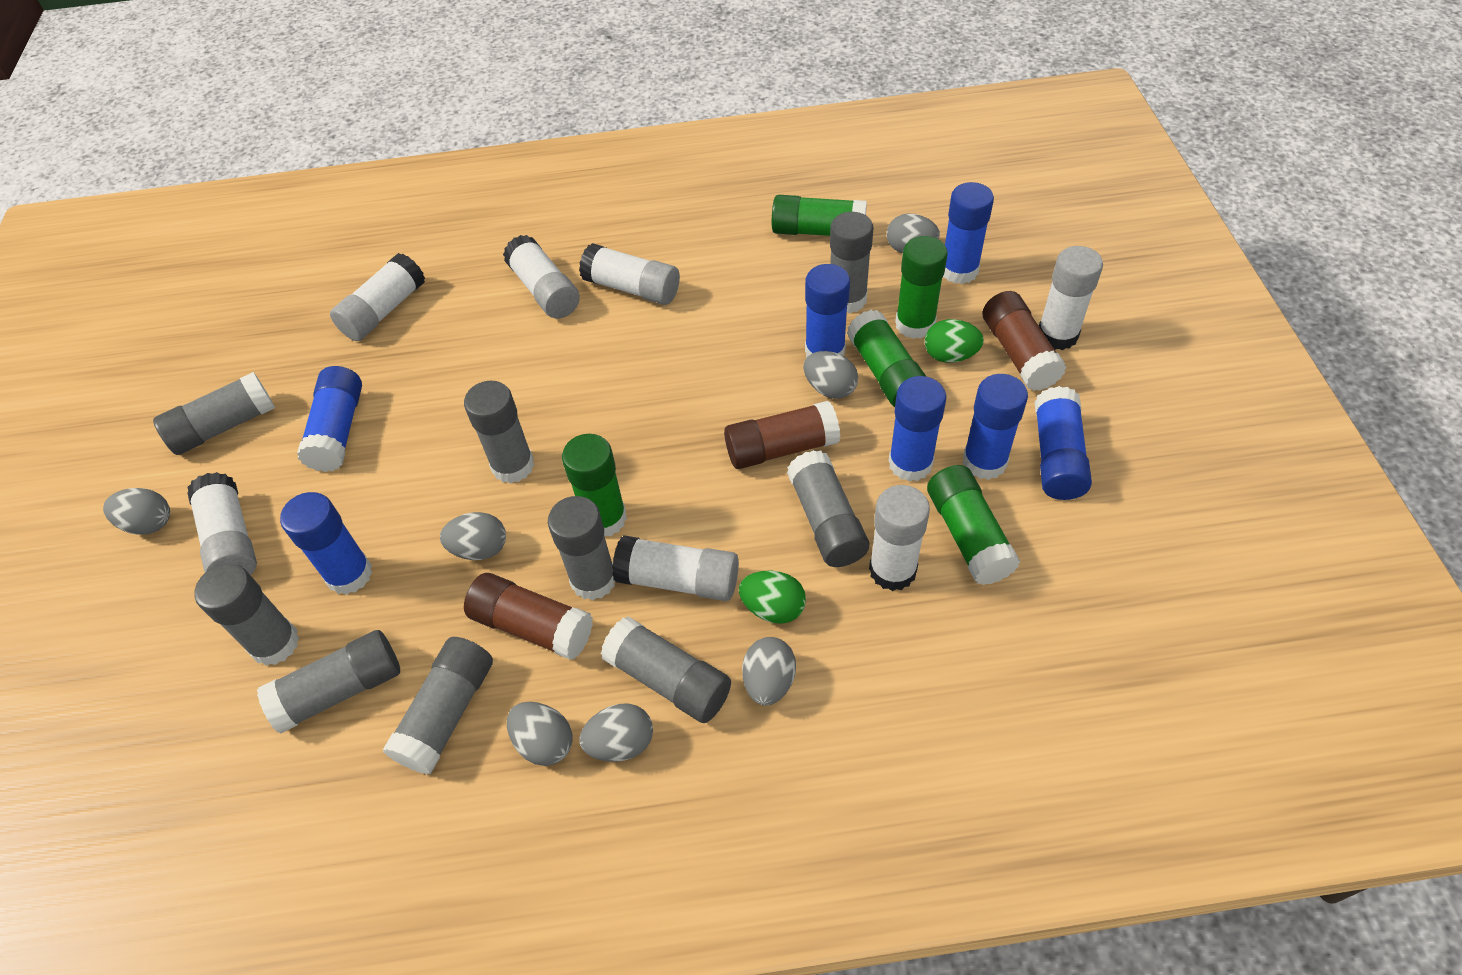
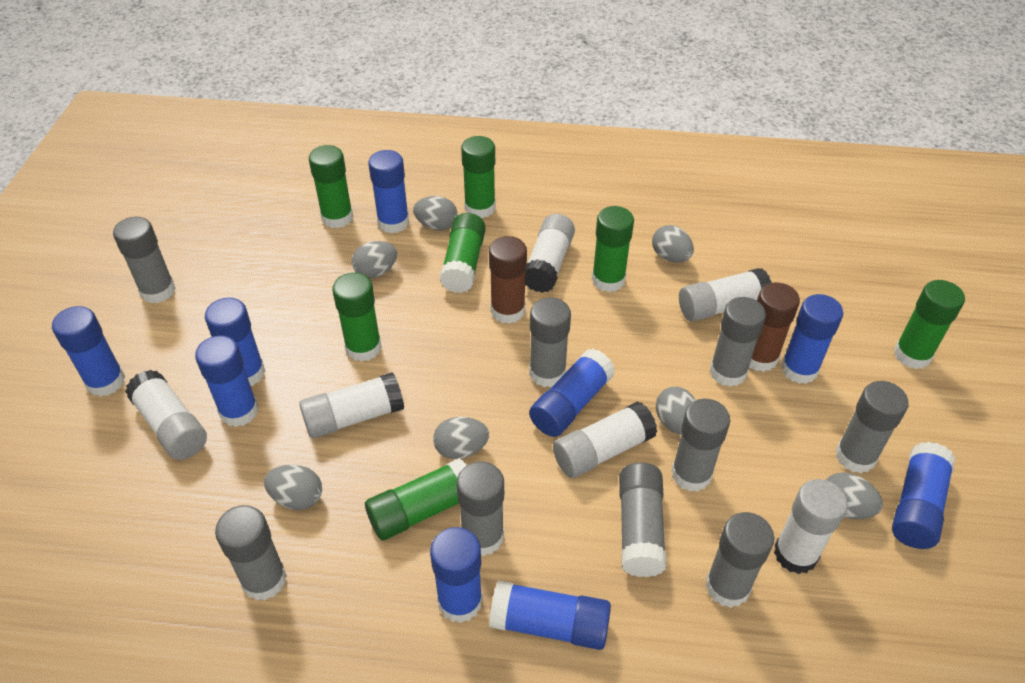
blue glue stick: [280,492,373,595] [297,366,362,472] [805,264,850,357] [888,376,946,481] [943,182,994,284] [963,374,1028,480] [1034,386,1092,500] = 7 -> [52,306,125,397] [195,335,258,427] [205,298,265,386] [368,150,409,233] [430,527,483,623] [489,580,611,650] [529,349,615,437] [781,294,843,384] [892,442,955,549] = 9
brown glue stick: [464,573,593,660] [724,401,840,469] [982,291,1067,391] = 3 -> [489,236,527,324] [749,283,800,372] = 2
green egg: [739,570,806,624] [924,319,984,363] = 2 -> none = 0
green glue stick: [562,434,627,536] [772,195,867,236] [847,310,926,407] [895,236,948,339] [927,465,1020,585] = 5 -> [309,145,353,228] [332,273,382,362] [365,458,467,540] [439,213,486,293] [461,136,496,218] [592,206,634,292] [894,280,965,369] = 7
white glue stick: [187,472,257,575] [330,253,425,341] [503,235,580,319] [579,243,680,305] [612,535,739,601] [869,485,930,591] [1039,246,1103,350] = 7 -> [125,370,207,460] [299,372,404,438] [525,214,575,293] [553,401,657,478] [679,268,772,322] [774,479,848,574] = 6

